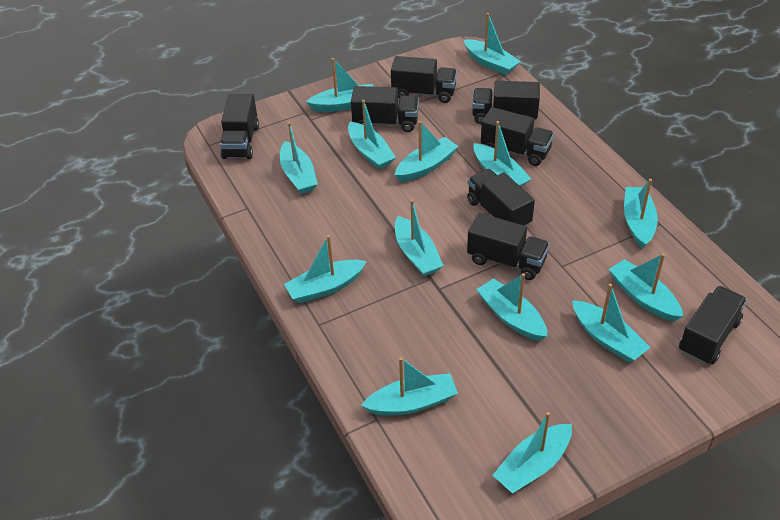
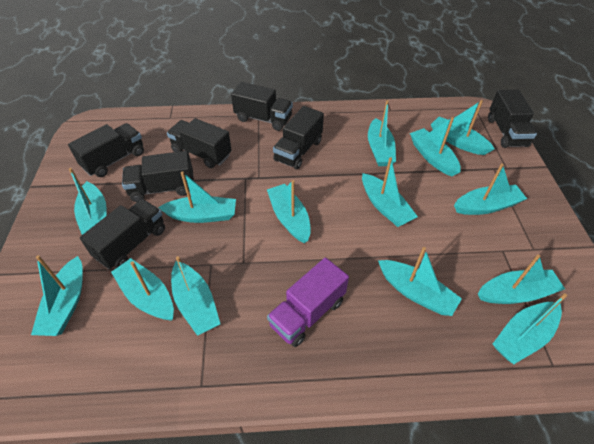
black truck: [220,94,259,159] [351,86,419,132] [391,56,457,103] [467,169,535,226] [467,213,550,280] [472,81,540,124] [481,107,554,166] [679,286,747,364] = 8 -> [68,123,144,177] [80,199,165,269] [122,151,194,202] [167,118,232,168] [231,82,293,131] [273,106,324,170] [488,90,537,148] = 7
purple truck: none = 0 -> [267,258,349,347] = 1

